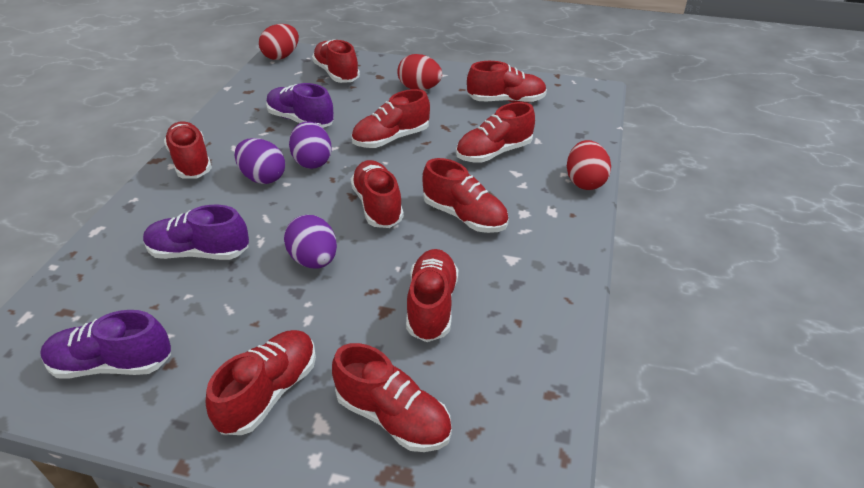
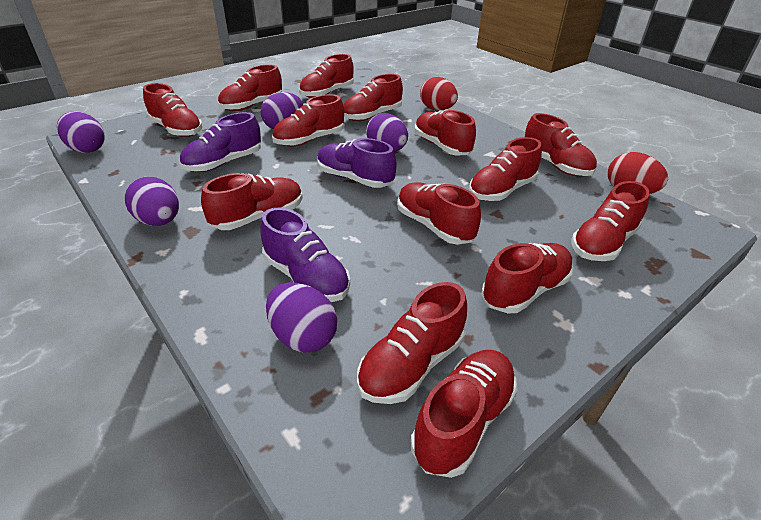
purple egg: [234,138,285,184] [284,215,337,268] [289,121,332,169] = 3 -> [57,112,105,153] [125,176,179,226] [261,92,303,129] [266,282,337,353] [366,113,408,152] = 5
red egg: [259,24,299,60] [397,54,442,90] [567,140,611,190] = 3 -> [420,77,458,111] [608,152,668,194] = 2
red shoe: [164,121,212,179] [206,330,316,435] [312,39,360,83] [332,343,452,452] [350,160,404,228] [352,89,430,148] [406,249,458,342] [423,158,509,233] [456,102,535,163] [467,61,547,103] = 10 -> [143,83,203,137] [201,173,303,230] [218,64,282,111] [272,94,344,147] [299,54,354,98] [343,74,403,121] [357,282,467,404] [397,182,481,244] [411,350,517,478] [415,109,476,156] [469,137,542,201] [481,243,573,313] [525,113,597,176] [572,181,650,261] = 14

